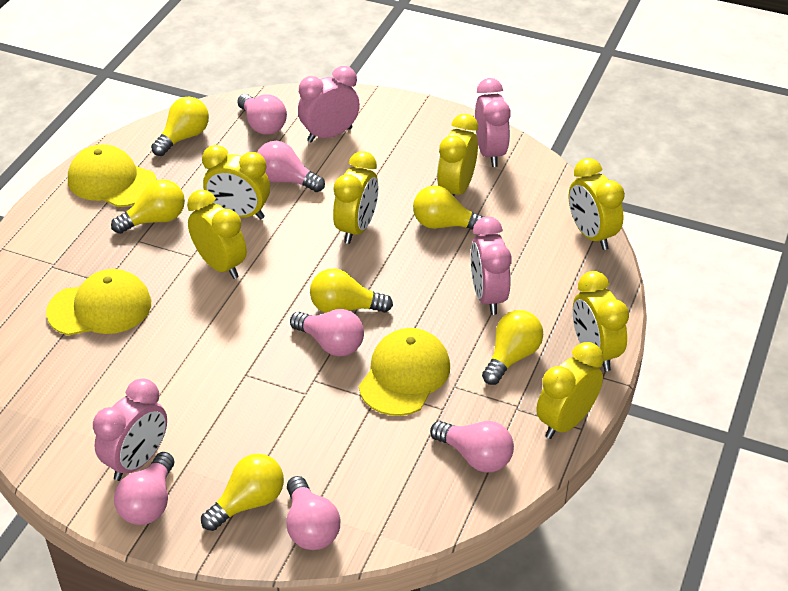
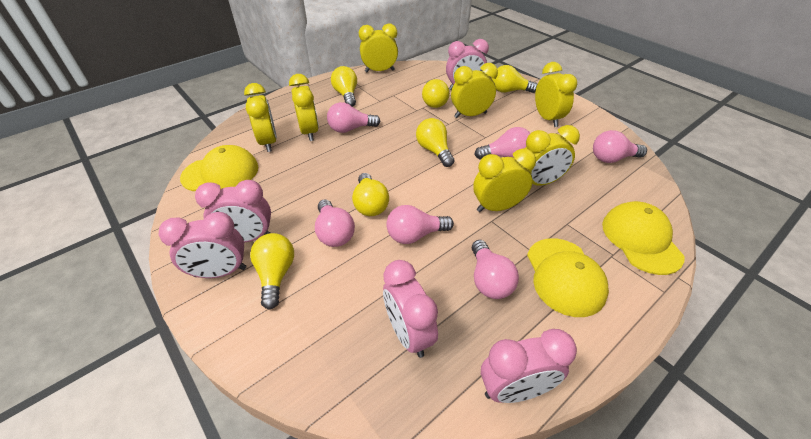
pink clock: [93,378,167,481] [298,66,360,143] [470,217,512,315] [475,78,511,167] = 4 -> [159,212,246,278] [195,180,271,242] [383,260,438,358] [446,39,489,90] [481,329,577,403] = 5

